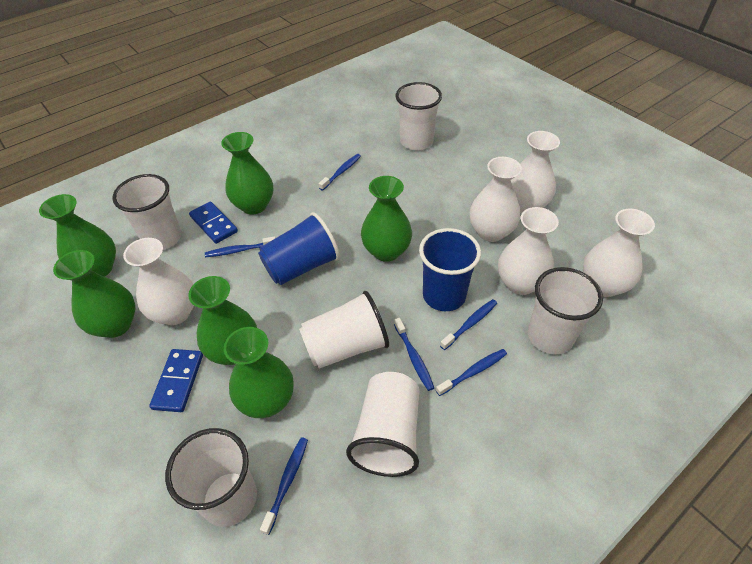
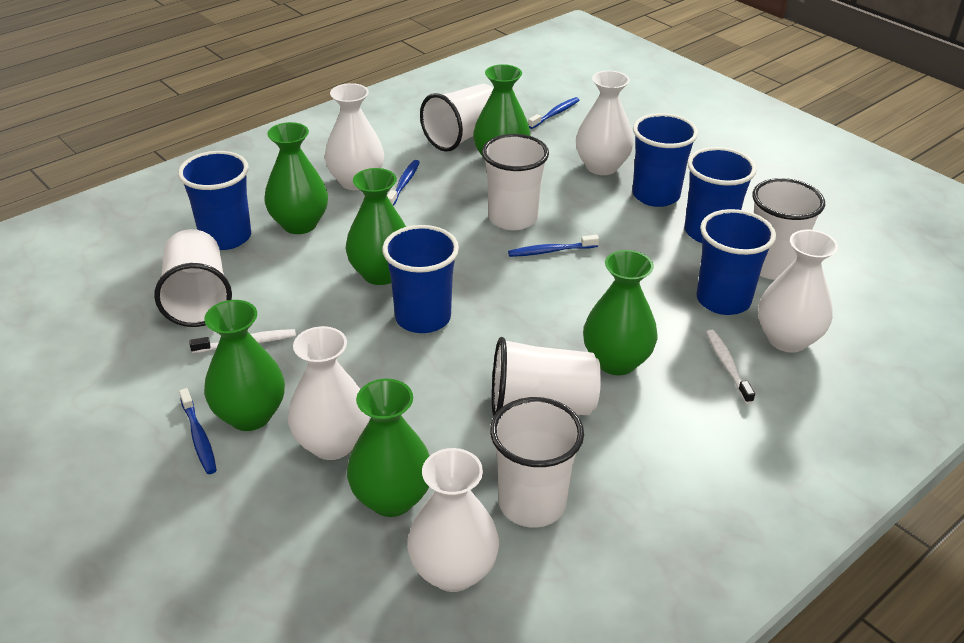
blue cup: [258,212,340,285] [419,228,481,311] = 2 -> [178,151,251,250] [382,225,459,333] [632,113,698,207] [685,147,757,243] [696,209,776,315] = 5
blue domino: [149,349,203,412] [189,201,238,244] = 2 -> none = 0
blue toothbrush: [205,236,276,257] [260,437,308,535] [319,154,361,191] [394,318,434,391] [436,349,507,396] [440,299,497,350] = 6 -> [179,388,217,474] [387,160,420,206] [508,235,599,257] [528,97,580,129] = 4
white toothbrush: none = 0 -> [189,329,296,353] [706,330,755,404] = 2

